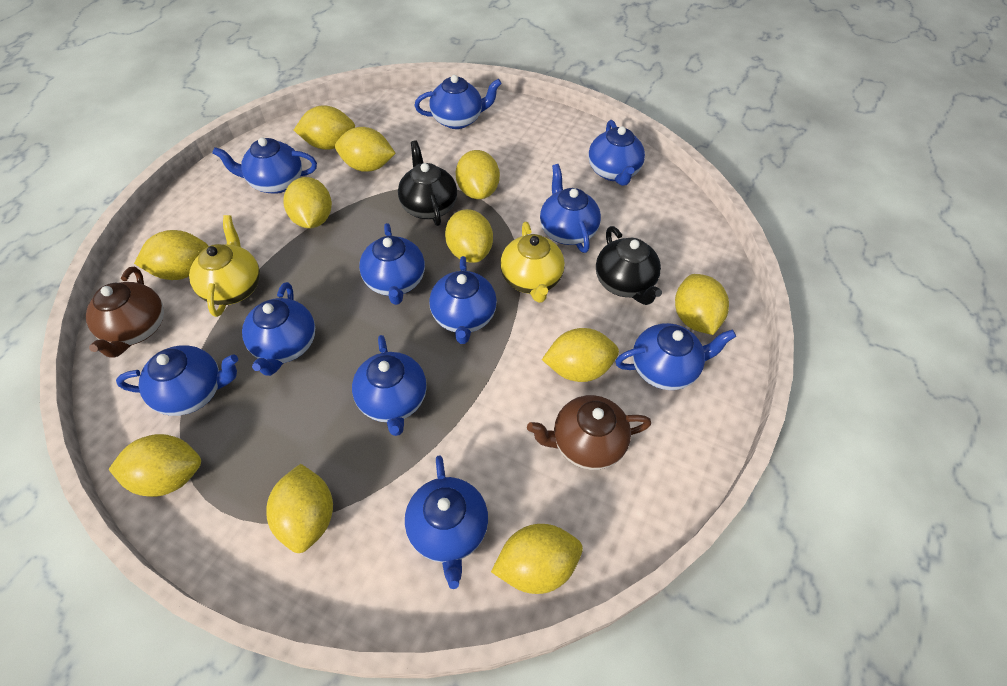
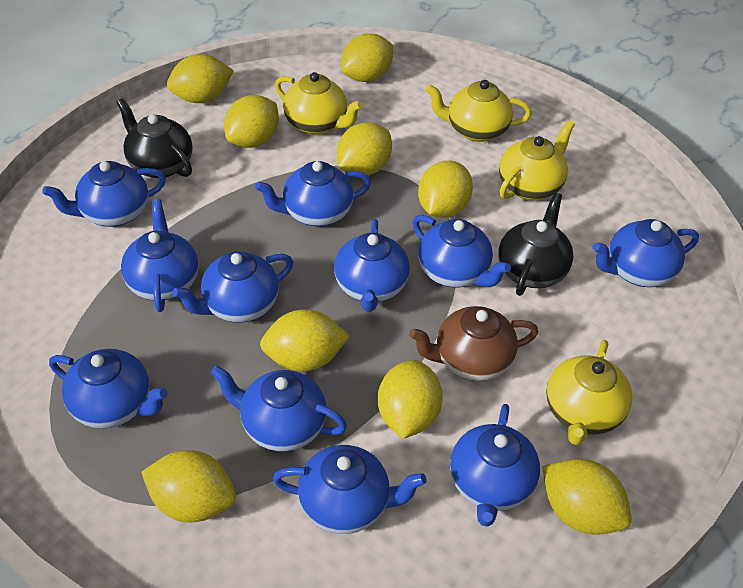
brown teapot: [86,267,164,358] [527,395,651,470] = 2 -> [409,306,538,381] = 1
yellow lemon: [109,434,201,497] [134,230,208,280] [266,464,333,553] [283,177,332,228] [294,105,355,150] [335,127,396,172] [445,209,493,263] [456,150,500,199] [491,524,583,594] [542,328,619,382] [675,274,729,335] = 11 -> [141,450,236,523] [167,54,234,103] [224,95,279,148] [260,309,350,372] [337,122,392,175] [341,33,393,82] [378,360,443,439] [418,161,473,218] [543,459,632,534] = 9
yellow teapot: [189,215,260,317] [500,222,565,303] = 2 -> [275,72,363,135] [426,80,531,142] [499,120,575,200] [546,340,632,446] = 4

